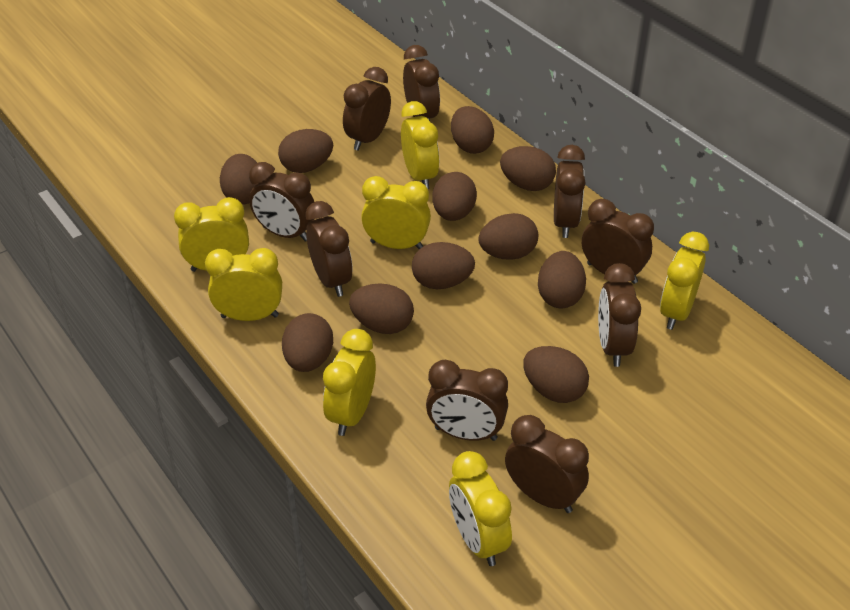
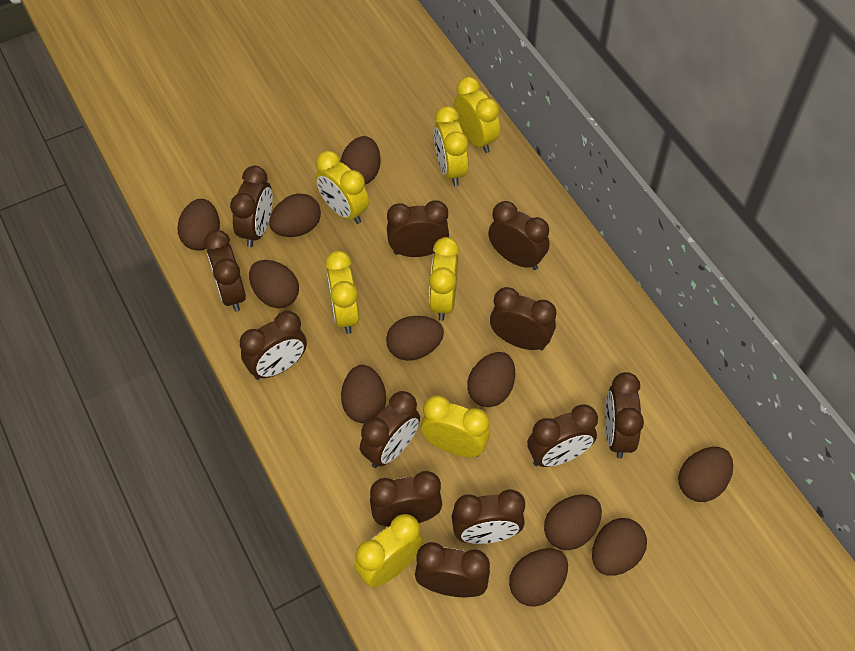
brown clock: [249,162,314,242] [305,201,352,297] [343,67,391,151] [403,45,440,121] [426,360,508,441] [505,415,589,513] [554,145,585,238] [582,199,654,284] [598,263,641,367] = 9 -> [204,230,246,312] [230,166,273,247] [240,311,307,380] [360,391,420,468] [370,471,442,527] [387,200,449,257] [415,542,490,597] [451,489,525,544] [488,201,549,270] [490,287,556,351] [527,405,598,467] [605,372,644,459] = 12

